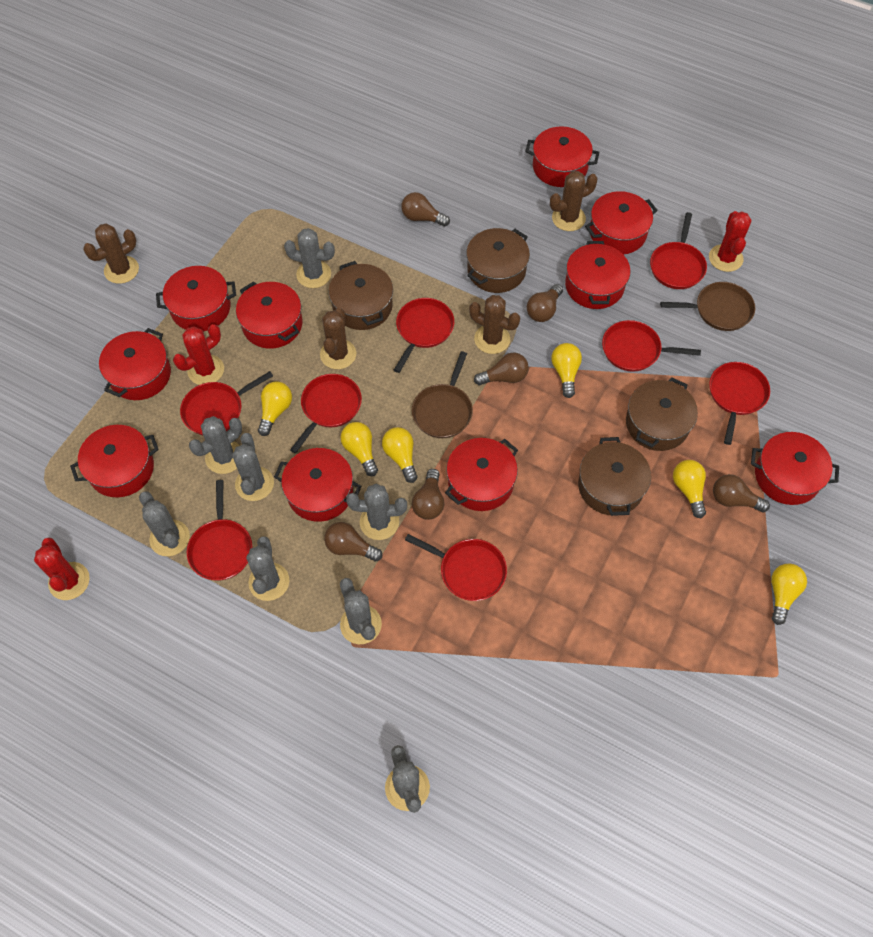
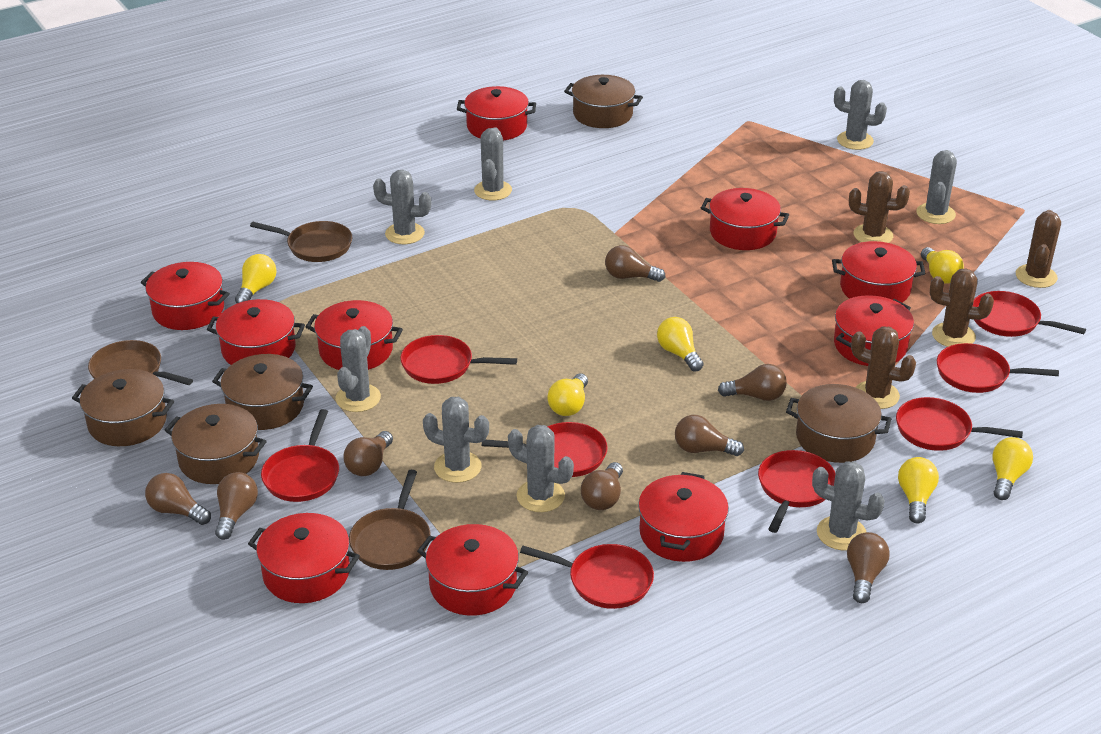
brown light bulb: [324,522,382,562] [401,192,450,227] [412,469,444,520] [474,353,529,385] [527,284,563,322] [713,474,770,512] = 6 -> [145,473,211,525] [215,472,258,540] [343,431,393,476] [581,462,623,510] [605,245,665,282] [675,415,744,456] [718,364,787,401] [847,532,890,603] = 8
brown pan: [412,351,473,438] [660,282,755,331] = 2 -> [88,340,193,385] [250,221,352,262] [349,470,431,570] = 3
brown pot: [329,261,393,330] [466,228,530,293] [578,437,651,516] [626,377,698,451] = 4 -> [72,369,174,446] [164,404,267,484] [212,354,313,430] [564,75,643,128] [786,384,891,463] = 5
red cactus: [34,537,90,600] [173,324,224,385] [709,211,751,272] = 3 -> none = 0

